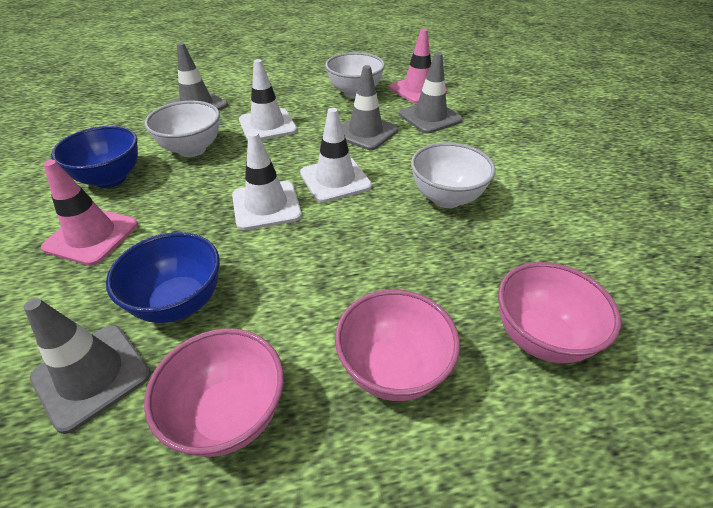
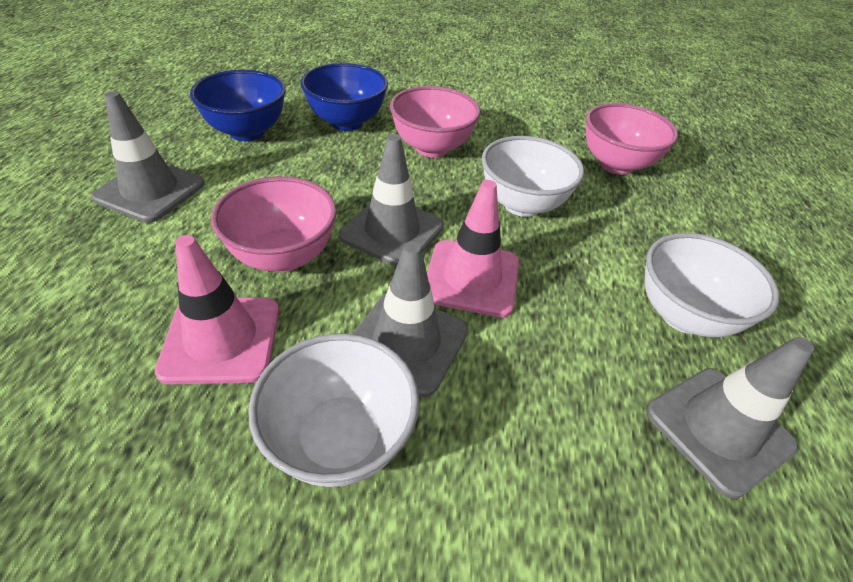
white traffic cone: [232,131,302,230] [239,59,297,140] [300,108,372,203] = 3 -> none = 0

